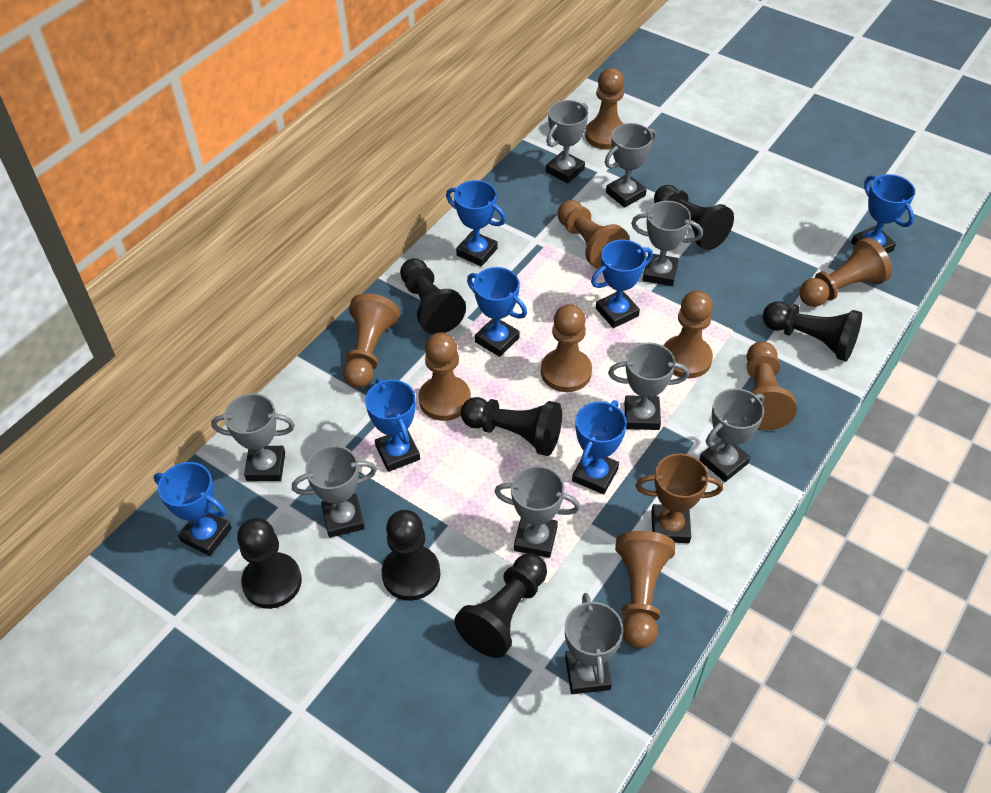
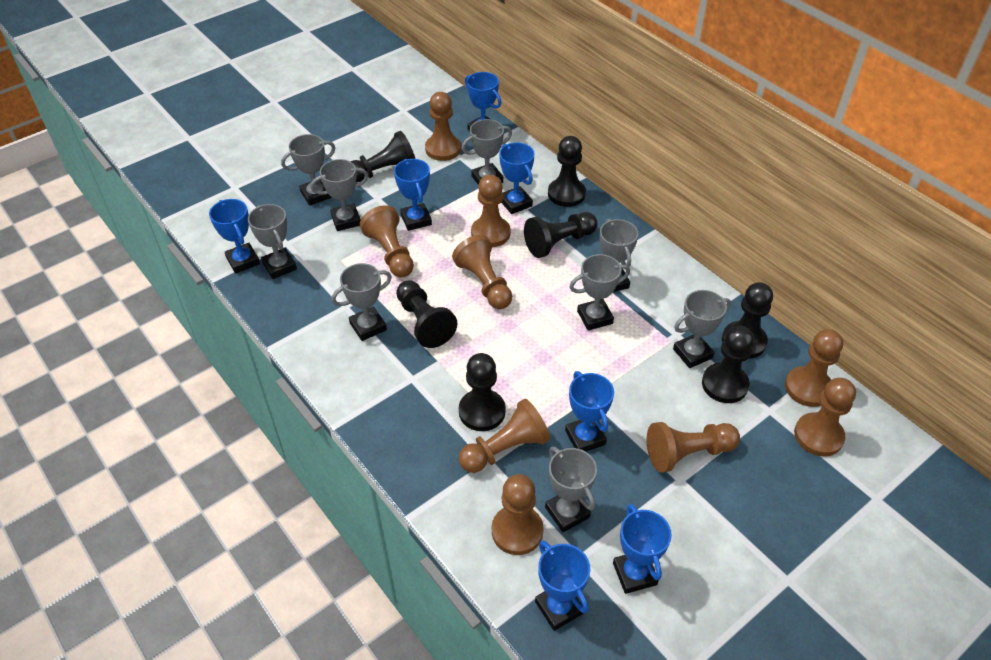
brown trophy: [636,453,723,543] = 1 -> none = 0

